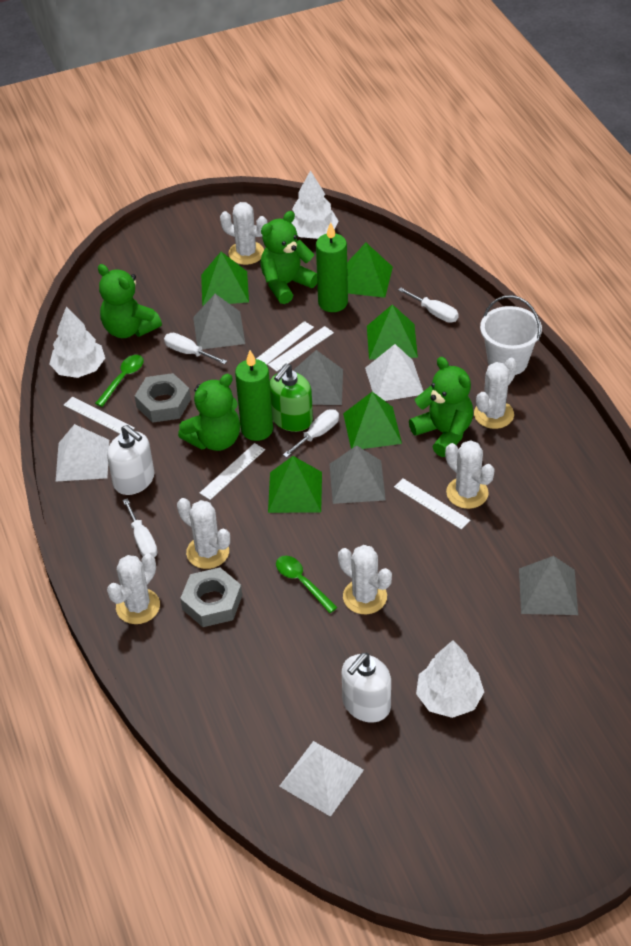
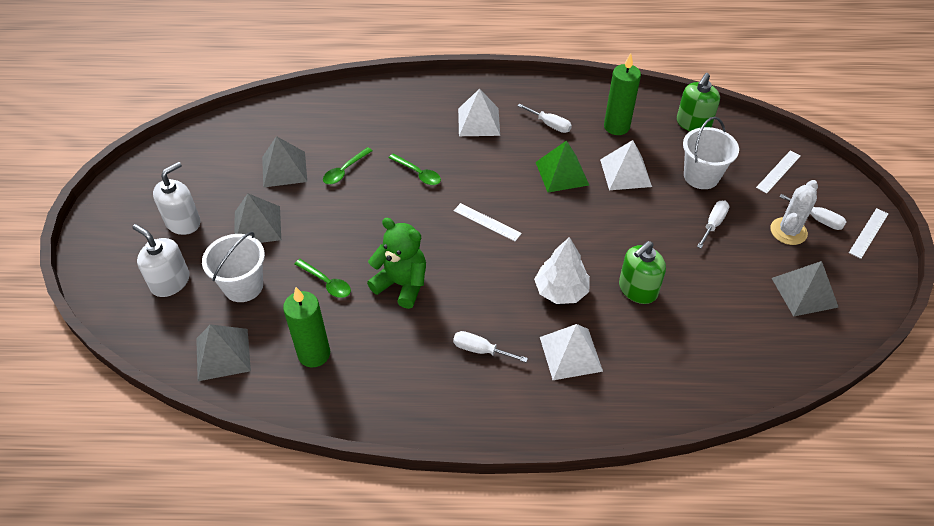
green pyramid: [201,252,249,306] [268,456,322,513] [343,392,402,449] [347,243,393,298] [367,304,418,360] = 5 -> [536,140,589,192] = 1
green soap dispenser: [270,363,313,432] = 1 -> [619,241,666,304] [677,73,720,131] = 2
green spoon: [95,355,144,407] [276,556,337,613] = 2 -> [295,259,351,298] [323,147,373,184] [389,153,441,185] = 3
green teddy bear: [98,264,162,338] [178,374,240,451] [260,211,317,304] [409,357,473,457] = 4 -> [367,218,426,309] = 1
grey nut: [135,373,191,423] [180,568,242,627] = 2 -> none = 0
white bucket: [480,295,542,375] = 1 -> [202,232,265,302] [683,117,739,189] = 2
white cactus: [107,554,160,624] [177,498,230,569] [220,202,267,265] [338,545,392,614] [445,440,495,509] [474,358,517,429] = 6 -> [770,180,818,245] = 1
white ruler: [64,397,135,434] [200,443,265,500] [256,321,314,365] [268,326,334,372] [394,478,470,529] = 5 -> [454,203,522,241] [756,151,800,194] [849,208,888,259] = 3
white tree: [49,307,105,378] [292,170,339,239] [416,640,484,718] = 3 -> [534,237,590,304] = 1

